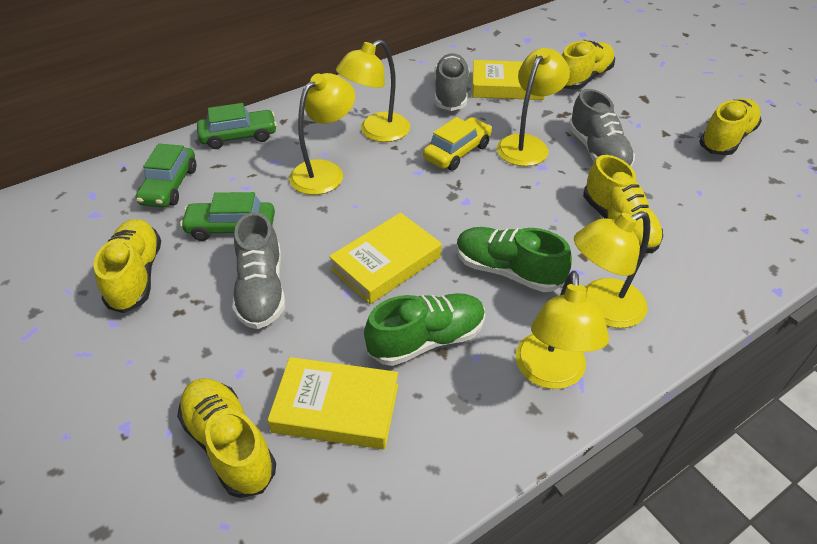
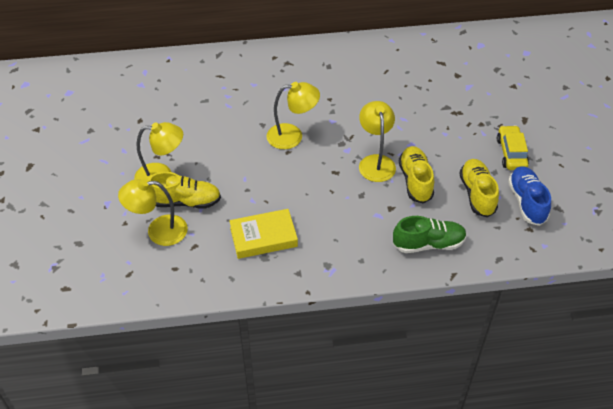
blue shoe: none = 0 -> [508,166,551,226] = 1
green car: [136,144,196,207] [180,192,275,241] [197,103,277,149] = 3 -> none = 0
green shoe: [364,293,485,366] [456,227,572,292] = 2 -> [393,216,467,253] = 1
grey shoe: [232,212,285,329] [434,53,470,111] [568,89,635,167] = 3 -> none = 0
yellow book: [268,357,398,449] [329,213,442,304] [472,60,545,100] = 3 -> [229,209,298,259] = 1
yellow lamp: [289,73,355,195] [336,40,410,142] [497,48,570,166] [515,271,609,389] [574,211,650,328] = 5 -> [118,179,188,246] [134,122,183,180] [267,82,320,149] [359,101,396,182] = 4
yellow shoe: [94,219,161,313] [177,379,276,498] [562,41,615,90] [583,155,663,253] [699,98,762,155] = 5 -> [148,172,221,209] [399,146,434,204] [459,159,499,217] = 3

